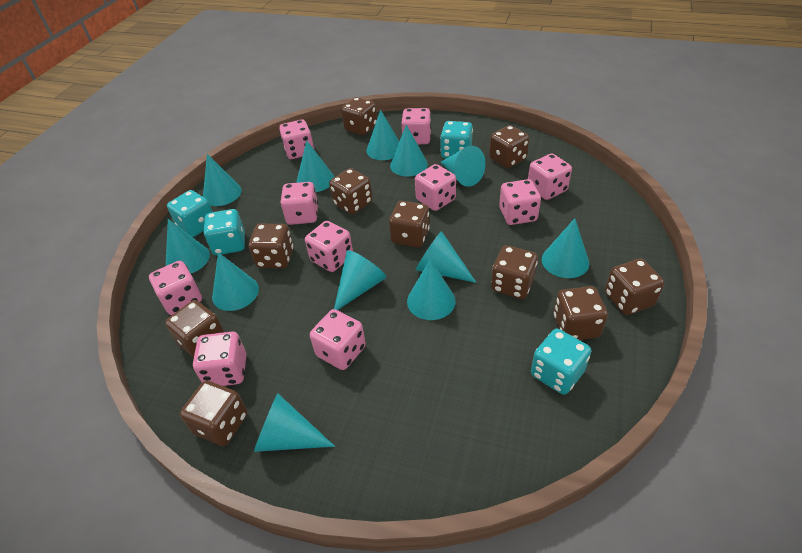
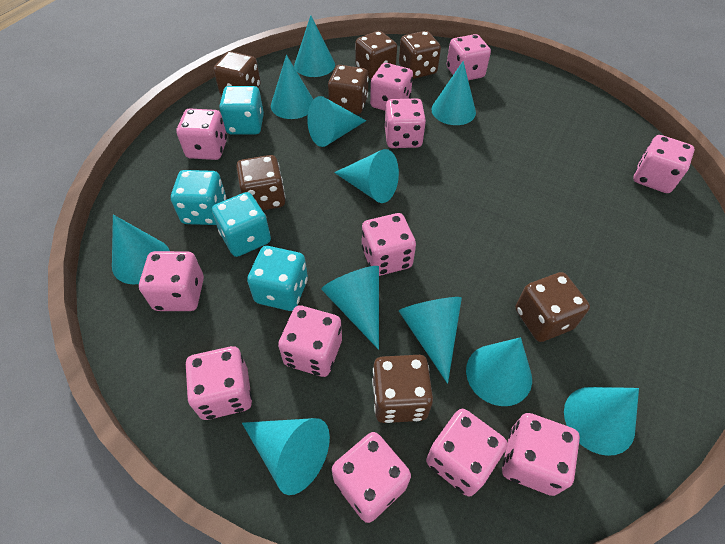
brown dice: [165,300,224,358] [180,381,247,446] [249,224,294,268] [329,168,372,214] [341,97,377,135] [389,201,430,247] [489,125,529,168] [491,245,538,299] [554,286,608,340] [605,258,664,315] = 10 -> [213,51,261,95] [236,155,286,211] [328,65,369,115] [355,31,397,79] [372,355,433,423] [399,31,441,79] [515,272,590,342] = 7
pink dice: [149,261,202,315] [193,332,246,386] [279,120,314,159] [280,182,318,225] [305,221,353,272] [310,309,366,370] [401,108,431,144] [415,164,456,211] [499,179,541,225] [528,154,572,200] = 10 -> [139,251,204,311] [177,108,227,160] [185,346,252,420] [278,305,342,377] [332,432,411,523] [362,213,416,276] [370,63,413,111] [385,98,426,148] [426,409,507,497] [447,34,491,80] [502,413,580,496] [633,135,695,193] = 12
turquoise cone: [166,219,210,273] [203,154,242,206] [212,252,259,311] [254,393,335,452] [296,140,334,192] [334,250,386,310] [367,110,399,160] [390,124,428,177] [407,260,456,320] [415,231,477,283] [441,146,486,187] [542,218,589,278] = 12 -> [112,215,170,284] [242,418,330,495] [271,55,314,119] [294,15,335,77] [307,96,366,147] [321,266,379,350] [334,149,399,203] [399,297,462,384] [431,61,476,125] [466,337,532,406] [564,387,639,456] = 11

